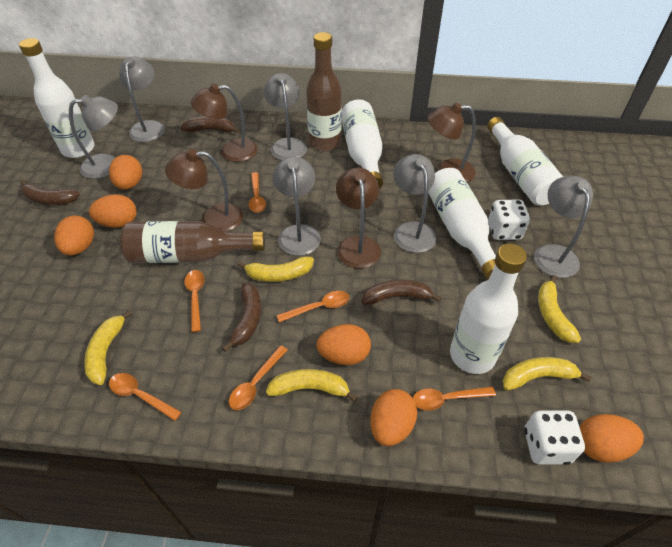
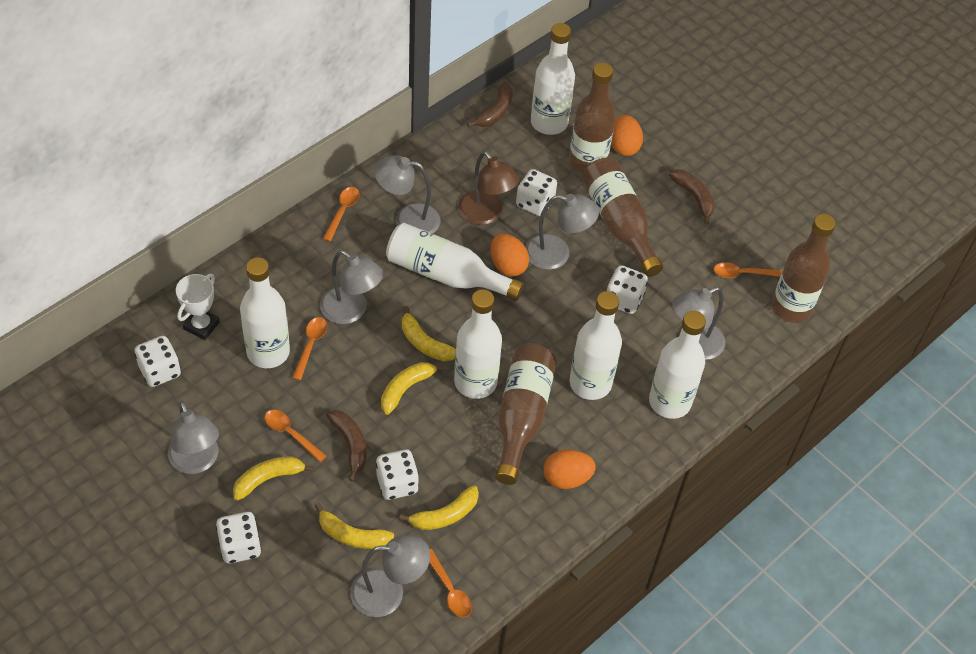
brown banana: [21,180,80,205] [180,116,240,133] [222,283,261,352] [361,279,441,305] = 4 -> [326,410,367,482] [467,82,513,127] [668,169,715,225] = 3
brown bottle: [120,221,265,263] [306,32,342,151] = 2 -> [495,343,557,485] [569,63,616,173] [582,158,663,277] [772,214,836,323] = 4
brown lamp: [165,149,243,232] [191,84,258,162] [336,168,381,268] [428,103,476,182] = 4 -> [458,151,519,225] = 1
orange egg: [54,215,94,255] [89,194,137,228] [109,155,142,190] [316,324,371,365] [370,389,417,446] [580,414,644,463] = 6 -> [490,234,529,277] [543,450,596,489] [611,115,643,156] = 3
orange spoon: [109,373,182,421] [184,270,205,332] [229,345,288,410] [249,172,266,213] [277,291,349,323] [413,387,496,411] = 6 -> [265,410,327,462] [292,317,327,380] [323,187,360,242] [429,549,472,618] [714,262,783,278] = 5
white bottle: [19,38,95,158] [342,99,383,189] [428,168,496,279] [450,244,527,374] [487,117,563,205] = 5 -> [240,257,290,368] [386,223,524,301] [454,289,502,399] [531,23,575,135] [570,291,622,400] [649,311,706,419] = 6
white dice: [488,199,530,240] [524,410,585,465] = 2 -> [134,336,181,387] [216,512,261,564] [376,449,419,500] [516,169,557,216] [607,265,648,314] = 5
white trophy: none = 0 -> [176,274,220,340] = 1

